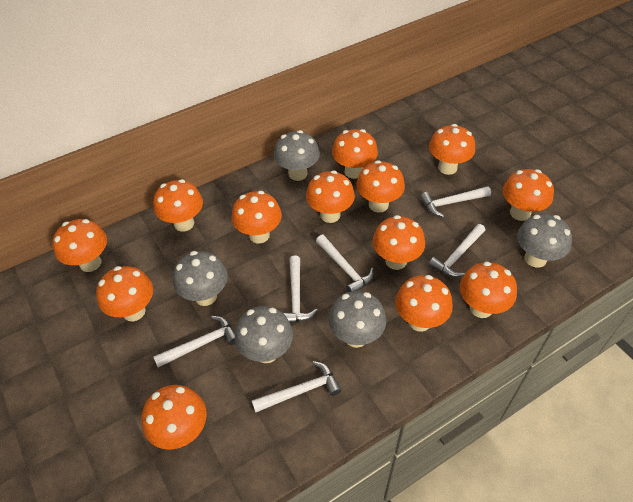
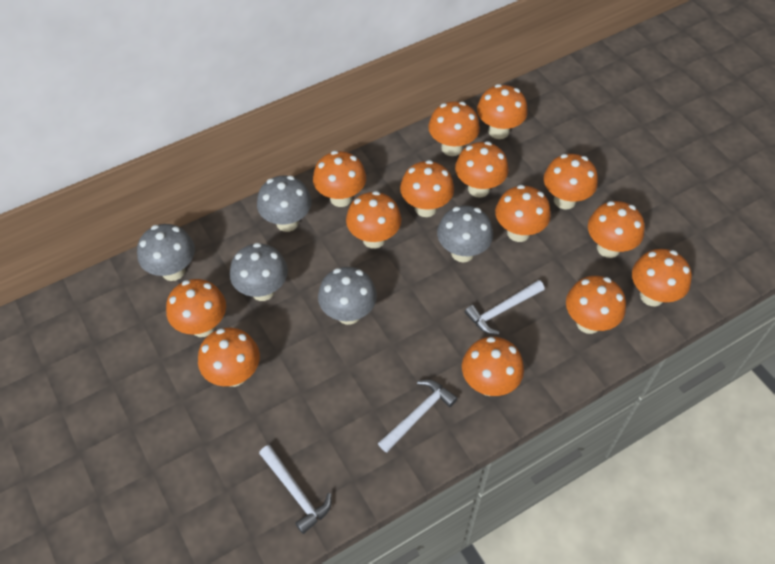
orange mushroom: [52,219,107,272] [96,266,153,321] [142,385,207,450] [153,179,203,232] [231,191,282,243] [306,170,355,223] [332,129,378,179] [356,160,405,213] [373,215,425,270] [395,275,453,332] [429,124,475,175] [460,262,517,318] [503,169,554,221] = 13 -> [166,279,226,337] [198,328,260,387] [313,151,366,207] [346,191,401,249] [400,160,454,217] [428,101,480,156] [455,141,508,197] [462,337,524,396] [477,84,528,139] [495,185,551,242] [544,154,598,210] [566,276,626,334] [588,201,645,258] [632,249,692,306] = 14
white hammer: [153,316,235,368] [252,361,341,413] [282,256,318,323] [316,235,374,292] [420,186,491,217] [428,224,486,278] = 6 -> [259,445,331,534] [378,380,458,453] [465,280,545,334] = 3

